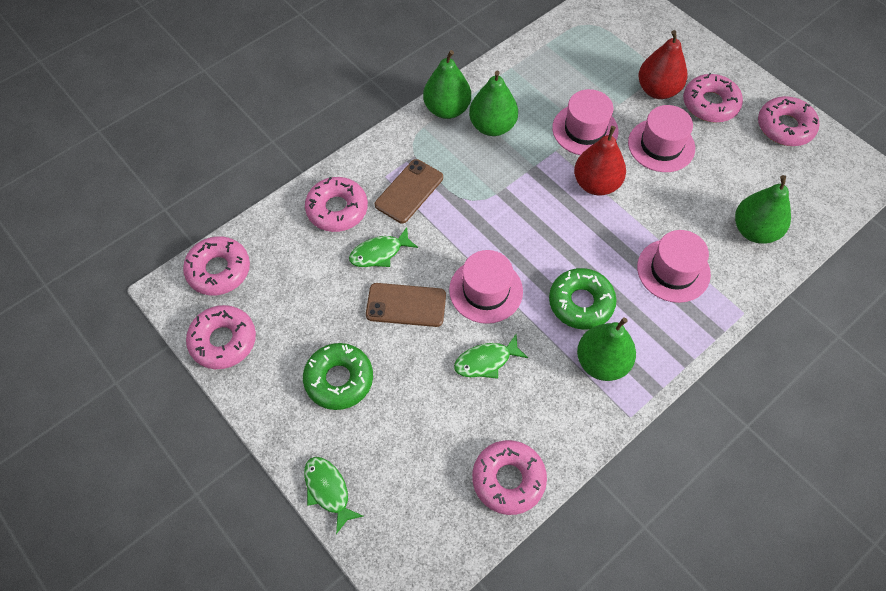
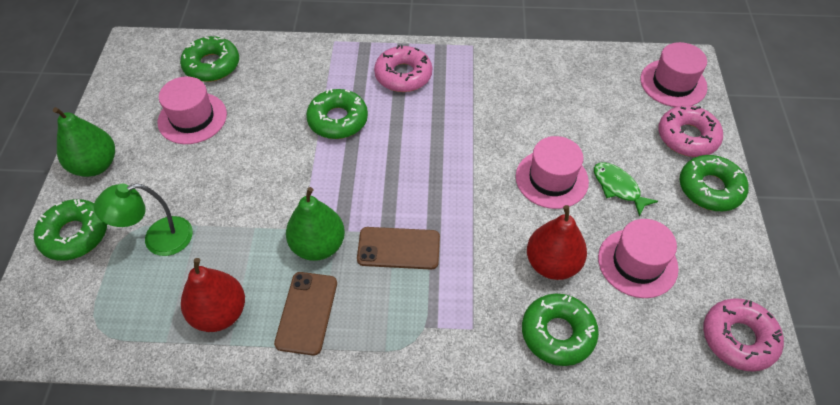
green donut: [303,343,373,410] [549,268,617,330] = 2 -> [34,199,107,261] [180,36,239,82] [306,88,368,139] [522,294,599,366] [680,155,749,211] = 5
green fish: [304,457,363,534] [349,227,418,267] [454,334,528,379] = 3 -> [594,162,658,217] = 1
green lamp: none = 0 -> [94,184,193,256] = 1
green pear: [423,50,471,119] [469,71,518,136] [577,317,636,381] [735,175,791,243] = 4 -> [53,107,115,177] [286,187,345,261] = 2
pink donut: [183,236,250,295] [186,305,256,369] [305,177,368,232] [472,440,547,515] [683,73,743,123] [758,96,819,146] = 6 -> [374,45,432,92] [658,105,723,157] [703,298,784,372] = 3

